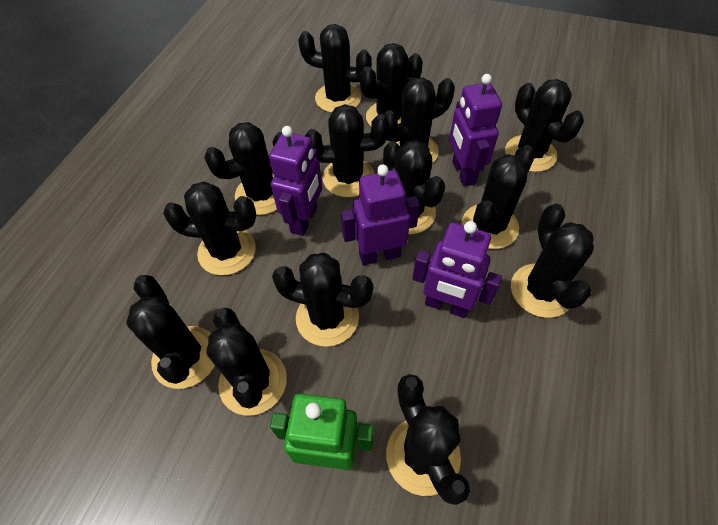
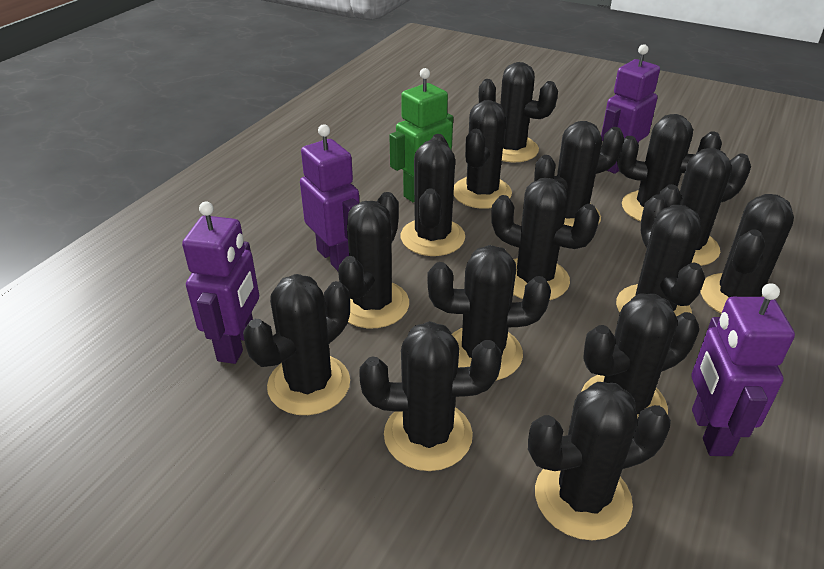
black cactus: [126,275,215,389] [163,181,256,275] [204,122,282,215] [206,308,287,416] [272,253,373,347] [298,24,372,113] [305,104,389,197] [360,43,423,126] [383,77,455,163] [383,140,445,234] [386,374,470,505] [462,145,535,249] [505,79,584,172] [511,204,594,318] = 14 -> [243,274,350,415] [338,192,409,328] [359,321,502,471] [401,134,465,256] [427,245,551,380] [453,100,512,209] [479,62,558,163] [491,178,600,300] [528,382,671,541] [534,121,624,227] [582,294,699,417] [616,194,705,317] [617,114,722,222] [659,148,751,266] [700,194,794,313] = 15

